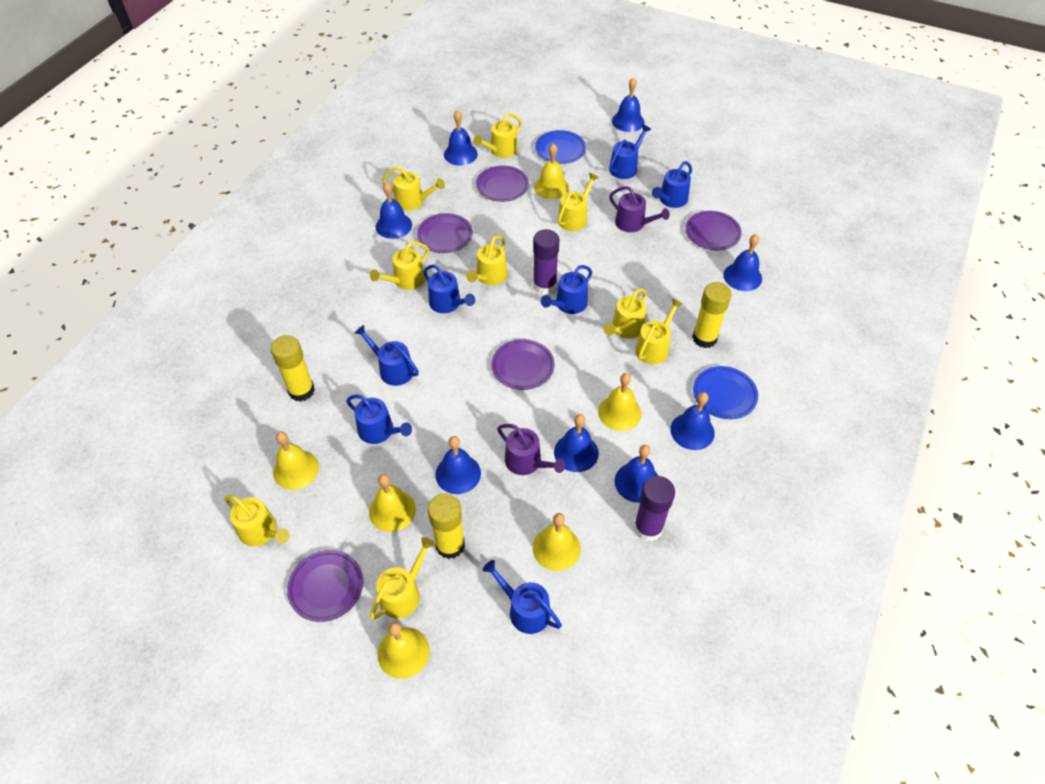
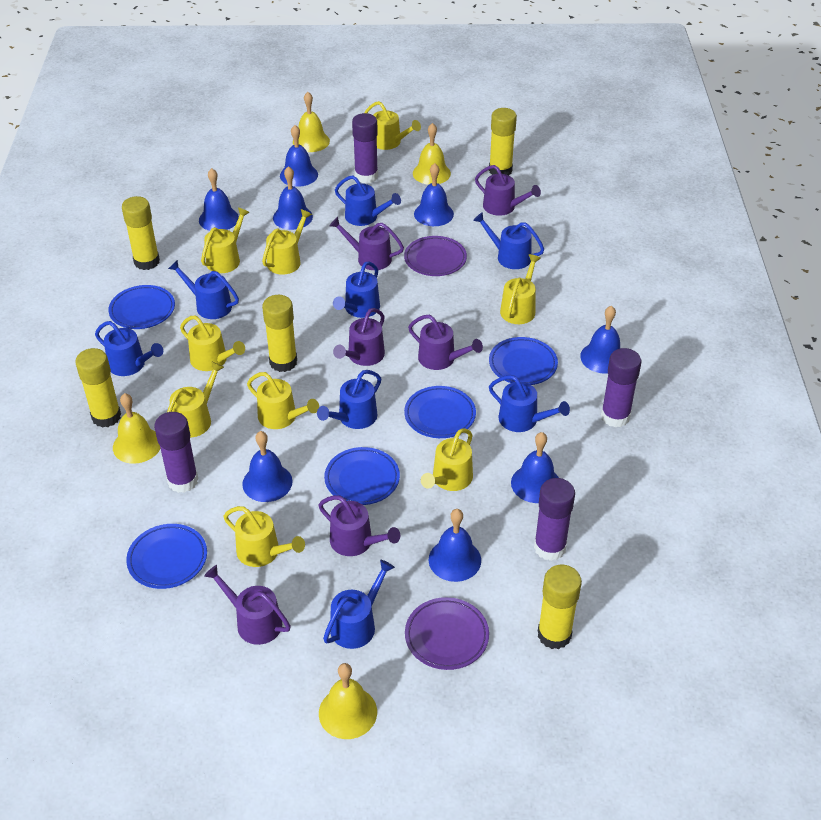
blue plate: [535,130,586,164] [693,366,758,419] = 2 -> [108,285,175,329] [126,524,207,589] [324,447,400,505] [404,386,476,438] [489,337,558,385] = 5
blue watering can: [346,394,412,444] [355,325,419,386] [423,265,475,313] [482,560,562,634] [541,265,592,314] [609,124,651,179] [652,161,692,208] = 7 -> [95,321,163,376] [168,260,239,319] [317,370,381,429] [323,560,395,649] [333,261,380,318] [335,175,401,226] [473,212,544,269] [489,375,570,432] = 8
purple glue stick: [533,229,559,295] [634,476,675,542] = 2 -> [154,412,198,493] [352,113,378,184] [534,478,575,561] [601,348,641,427] = 4
purple plate: [287,550,363,622] [417,213,473,253] [476,165,529,202] [492,339,554,390] [685,211,742,250] = 5 -> [404,236,467,276] [405,597,489,670] = 2
purple watering can: [497,424,565,475] [609,186,670,232] = 2 -> [204,565,291,645] [318,495,400,556] [330,217,404,270] [333,308,385,366] [408,315,483,370] [475,165,541,216] = 6
yellow bell: [273,432,319,490] [369,474,416,532] [377,622,430,679] [533,513,581,571] [534,143,569,199] [598,373,642,431] = 6 -> [113,393,161,464] [293,92,330,152] [319,663,377,739] [413,123,451,185] = 4
yellow glue stick: [271,335,315,402] [428,494,465,559] [692,282,732,348] = 3 -> [75,348,121,428] [122,196,160,270] [262,295,297,372] [489,108,517,175] [538,565,582,649] = 5

